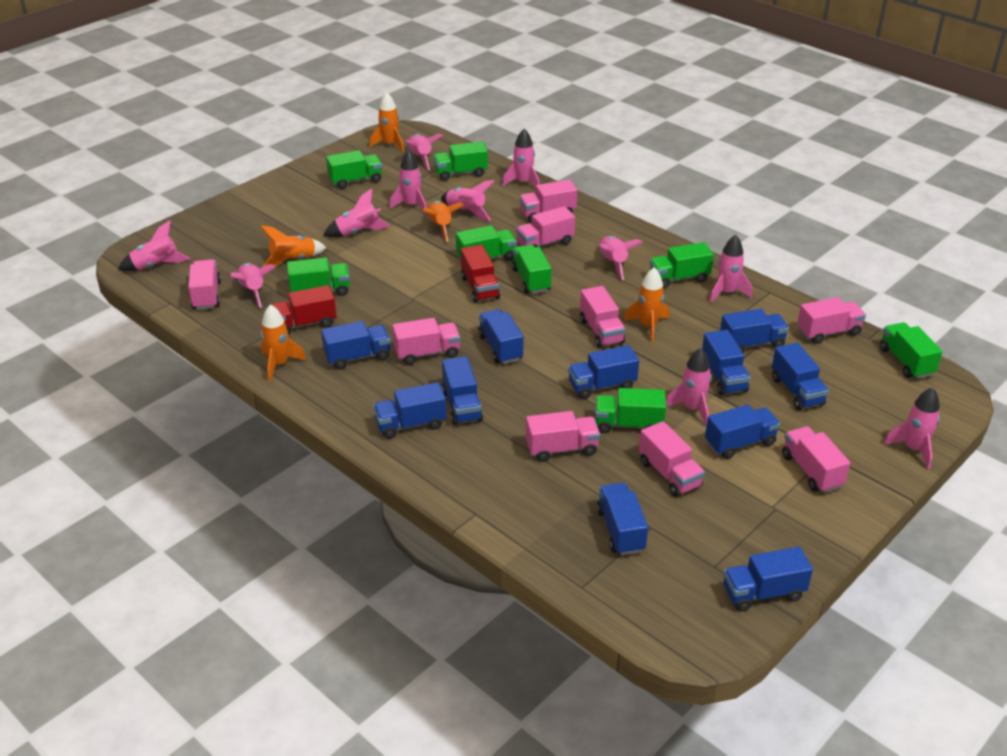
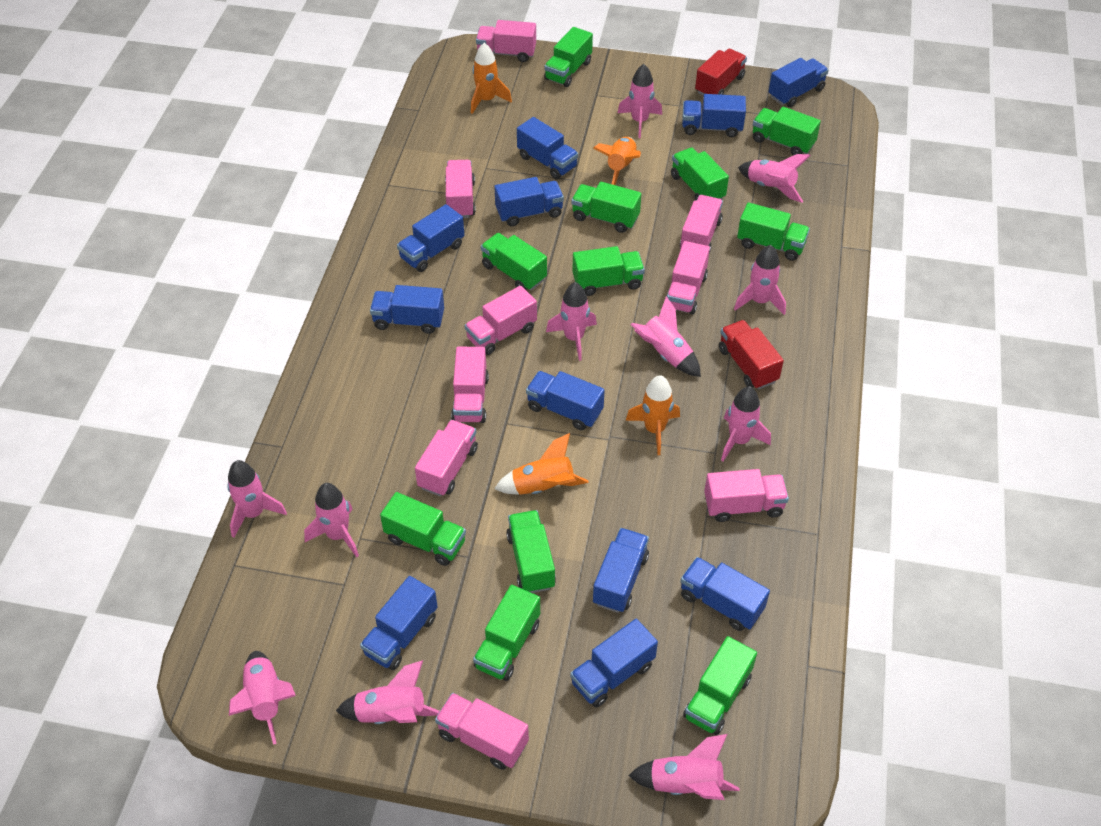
green truck: [287,258,350,296] [326,150,382,189] [434,141,488,181] [456,225,517,261] [512,245,551,294] [595,388,666,433] [650,242,714,288] [880,322,942,379] = 8 -> [380,492,466,566] [473,585,540,681] [481,233,547,290] [506,510,556,593] [544,27,593,87] [571,182,641,233] [572,246,645,296] [671,148,729,201] [683,636,757,735] [737,202,810,261] [753,107,821,155] = 11
orange rocket: [260,225,326,268] [261,304,306,382] [370,92,404,152] [423,201,464,242] [624,268,669,342] = 5 -> [471,43,512,114] [494,433,589,495] [593,137,641,185] [626,375,680,455] = 4

